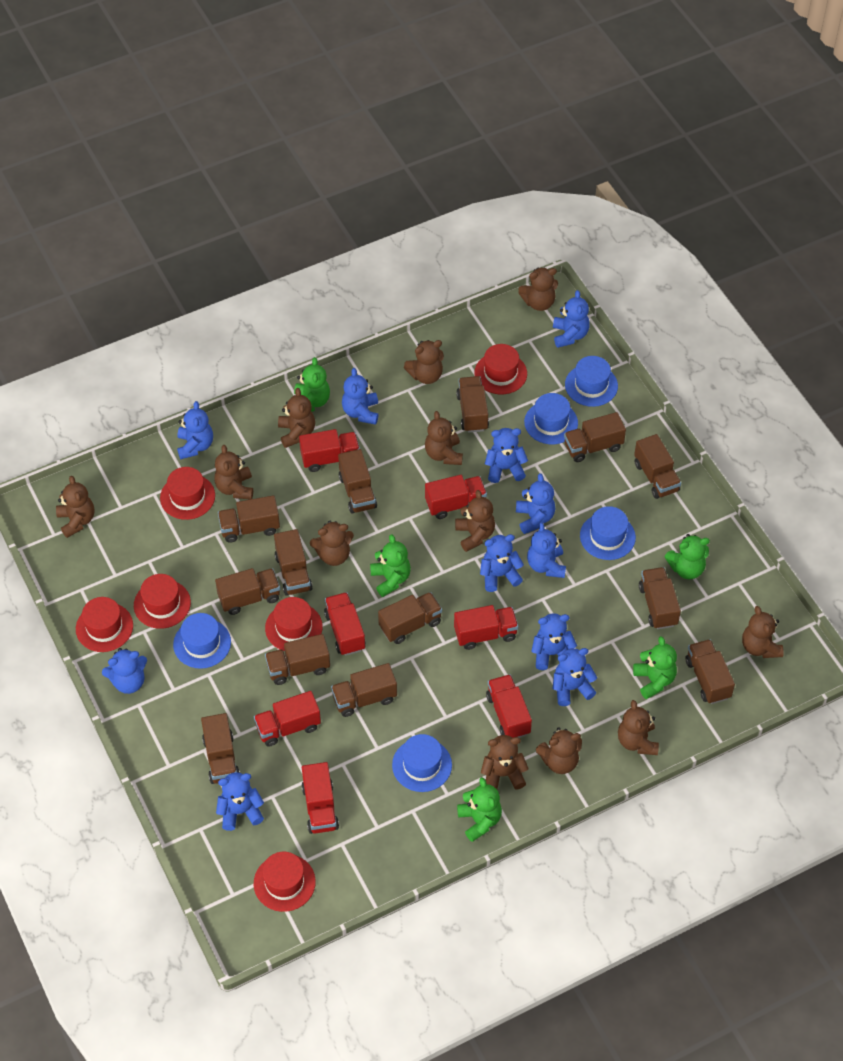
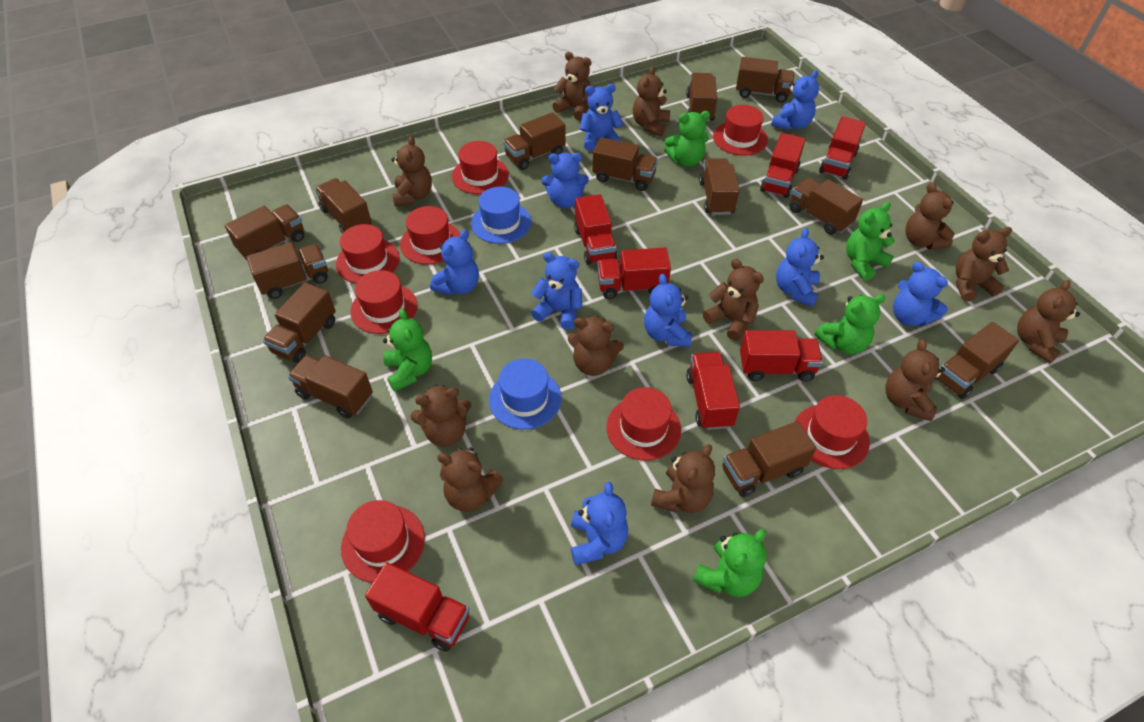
blue hat: [173,613,231,669] [392,734,452,792] [524,393,578,444] [565,356,618,407] [580,506,636,560] = 5 -> [471,187,531,244] [489,359,562,429] = 2
blue teddy bear: [102,648,147,694] [177,401,213,459] [216,772,264,831] [342,368,379,425] [480,534,524,592] [485,428,528,483] [516,473,555,534] [527,522,566,578] [531,613,577,670] [553,290,590,348] [553,648,597,706] = 11 -> [430,230,479,295] [531,252,582,330] [541,153,589,208] [571,482,628,565] [580,84,623,151] [644,274,692,347] [771,70,819,130] [776,228,824,307] [893,262,948,326] = 9
red hat: [76,597,133,652] [134,574,191,629] [160,467,215,520] [254,852,316,912] [265,597,323,651] [474,344,527,394] = 6 -> [336,224,400,284] [341,500,425,583] [350,270,417,334] [400,206,461,265] [452,141,509,194] [606,387,681,461] [713,105,768,156] [795,395,870,469] = 8

